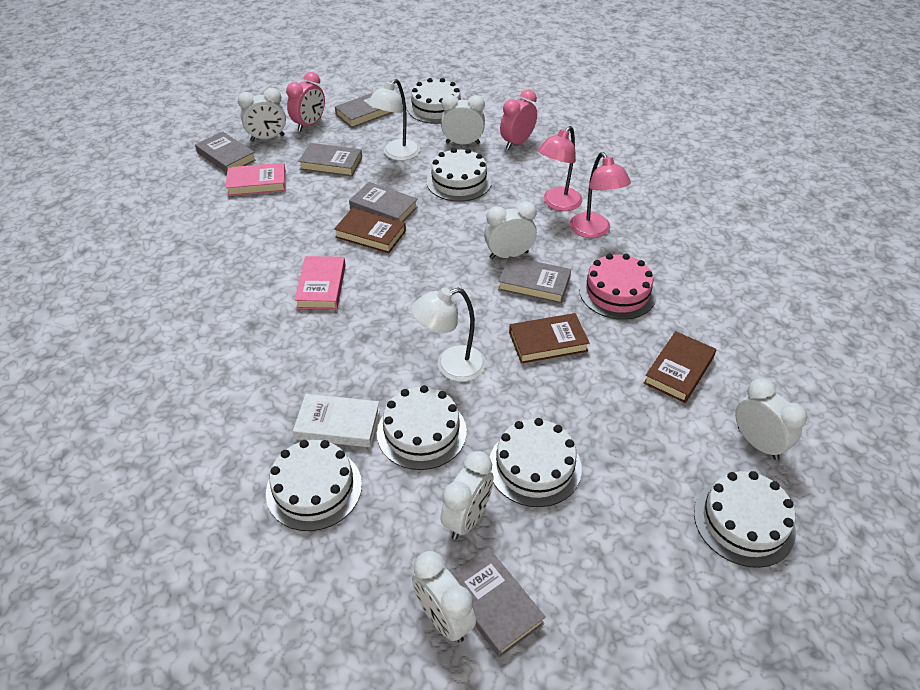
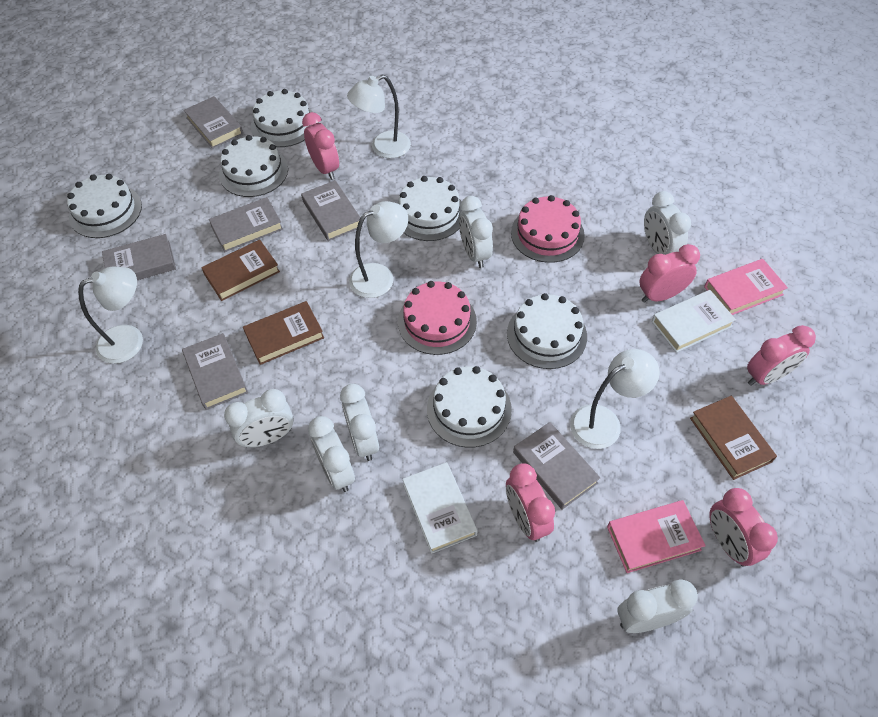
pink cake: [579,253,656,320] = 1 -> [398,281,477,355] [511,195,585,263] = 2
pink clock: [286,72,325,132] [500,90,537,149] = 2 -> [302,112,339,180] [506,463,555,542] [639,244,700,303] [709,488,778,567] [747,325,816,386] = 5
pink lamp: [538,126,583,211] [570,152,631,238] = 2 -> none = 0
white book: [293,394,380,447] = 1 -> [402,462,478,554] [652,290,736,353] = 2
white lamp: [367,79,420,161] [412,288,486,382] = 2 -> [78,267,143,364] [347,74,411,158] [349,201,408,298] [570,349,660,449] = 4

